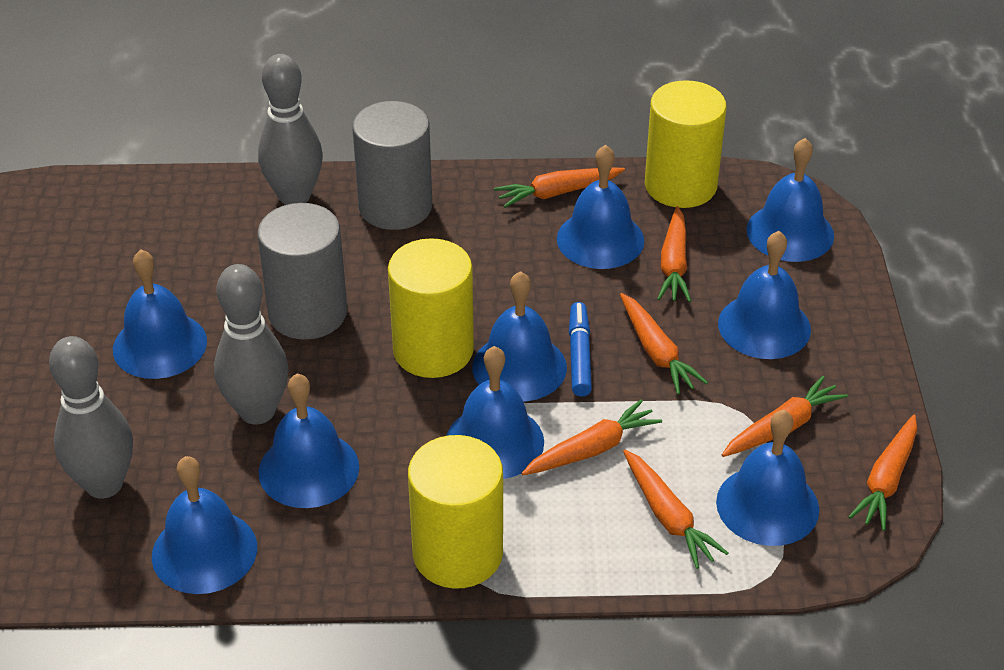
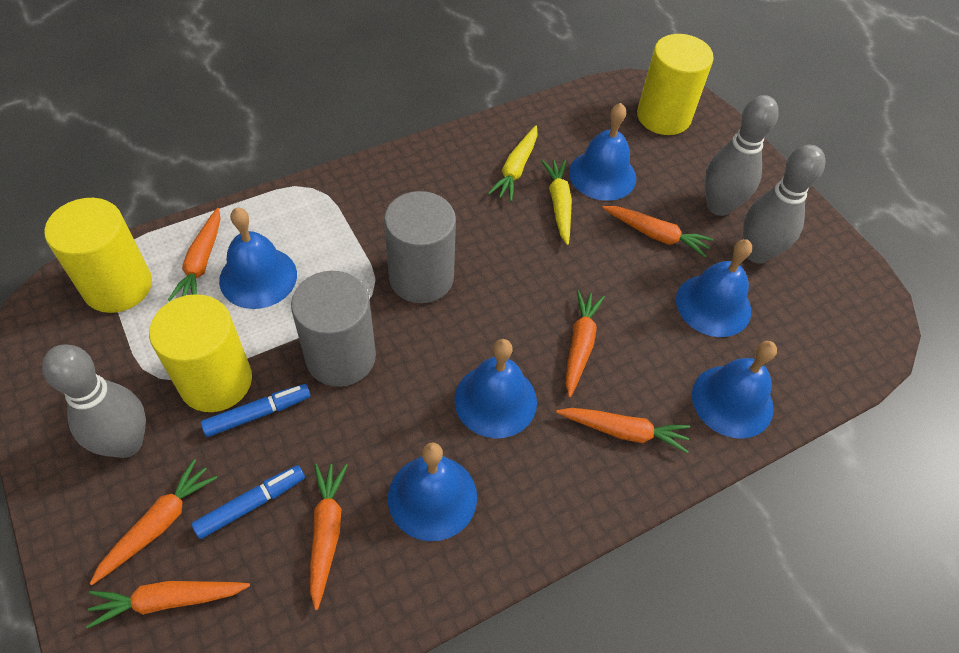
blue bell: [113,250,207,379] [152,456,257,594] [259,373,359,508] [447,346,544,479] [472,271,567,402] [557,145,644,269] [716,410,819,546] [718,231,811,359] [746,138,834,262] = 9 -> [219,208,297,309] [388,442,477,541] [454,339,537,438] [569,103,637,201] [676,239,752,337] [692,341,777,439] = 6
blue marker: [569,302,592,397] = 1 -> [192,465,305,539] [201,384,311,437] = 2
yellow carrot: none = 0 -> [488,126,538,202] [541,160,572,245] = 2

